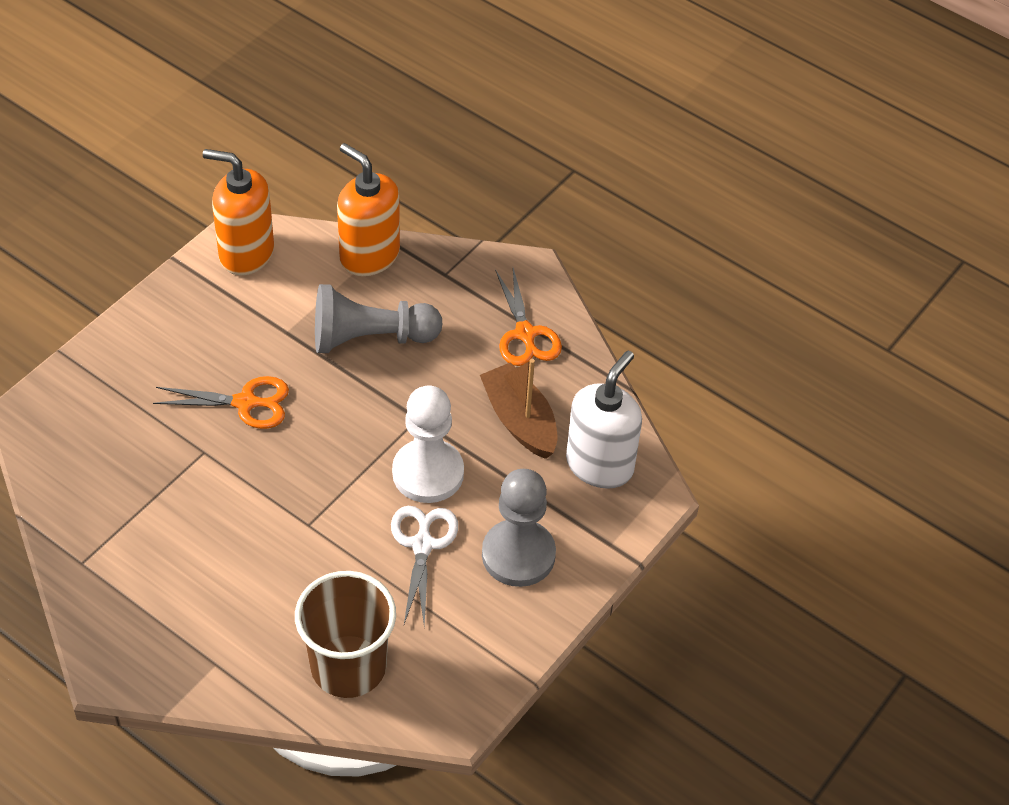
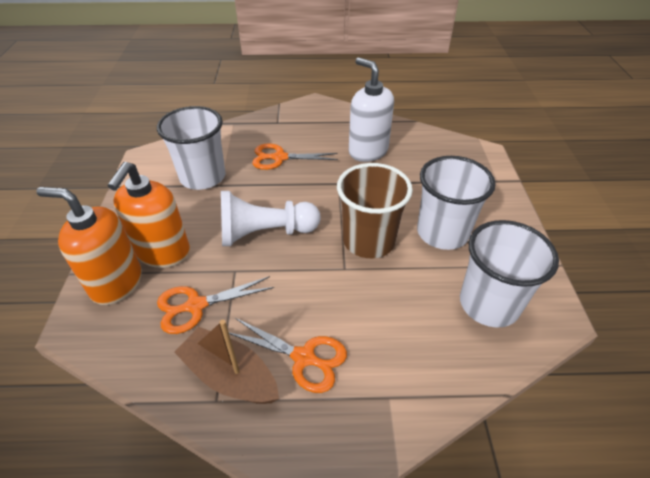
grey pawn: [315,284,442,353] [482,469,556,587] = 2 -> none = 0
orange scissors: [153,376,289,429] [495,268,562,366] = 2 -> [157,276,274,334] [229,318,347,393] [252,143,338,170] = 3
white cup: none = 0 -> [157,106,226,190] [417,156,496,250] [460,220,559,327] = 3
white scissors: [391,506,458,626] = 1 -> none = 0

